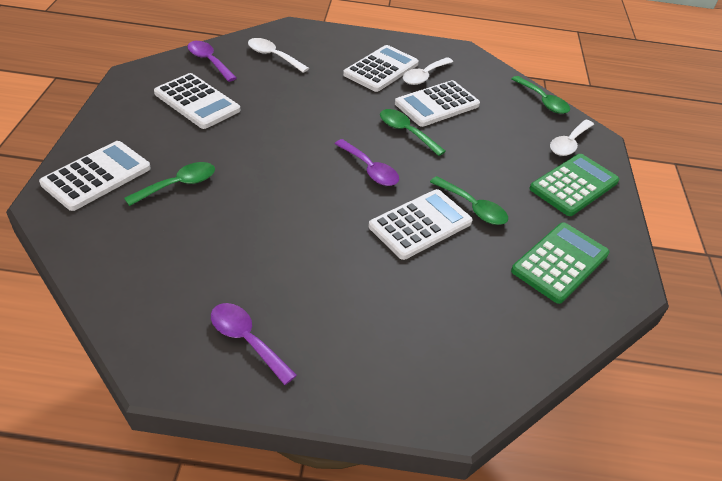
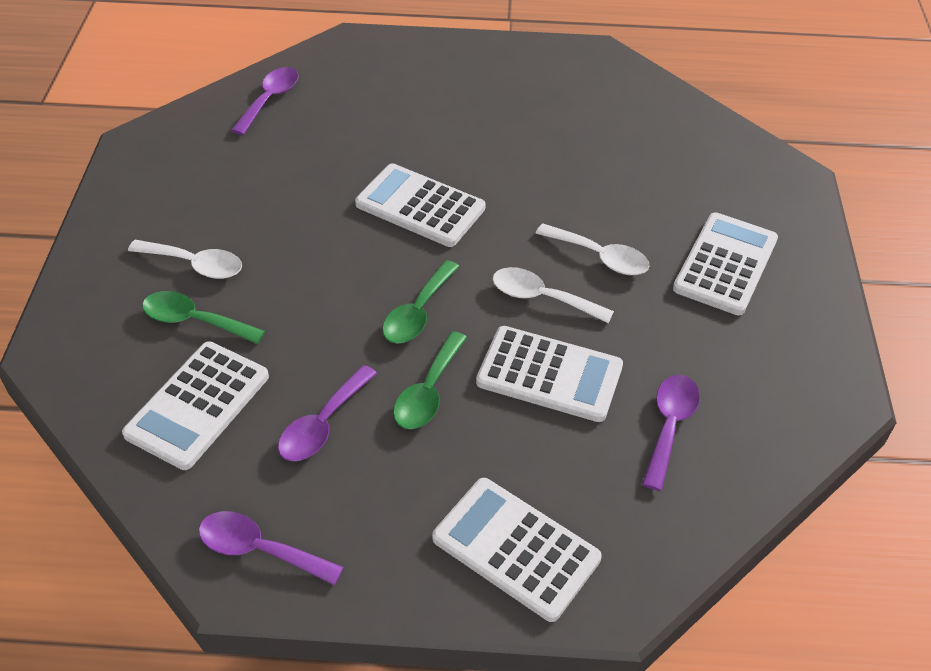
green calculator: [511,222,610,304] [529,154,619,216] = 2 -> none = 0
green spoon: [124,162,215,206] [380,109,446,156] [430,176,508,225] [511,76,570,114] = 4 -> [142,291,265,344] [382,260,460,344] [393,331,467,429] = 3
purple spoon: [188,41,237,82] [211,303,297,385] [334,139,399,186] = 3 -> [199,511,344,585] [231,67,299,135] [278,365,377,461] [642,375,700,491] = 4

